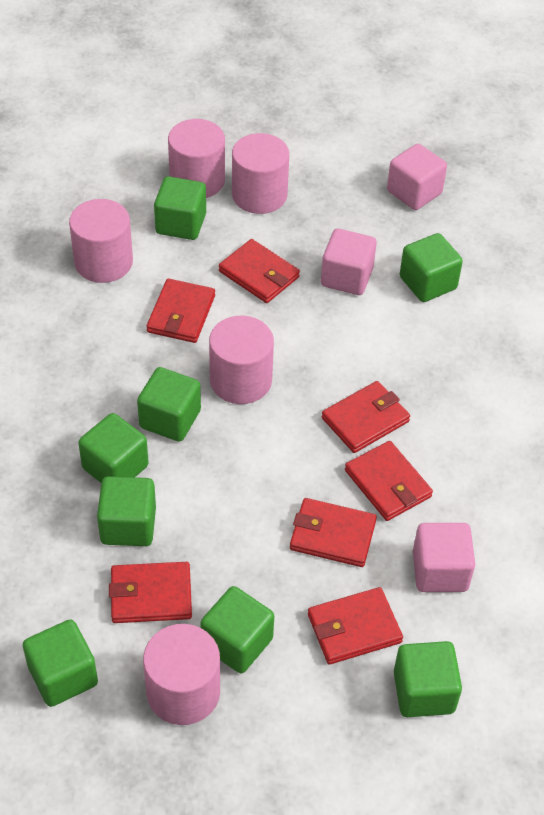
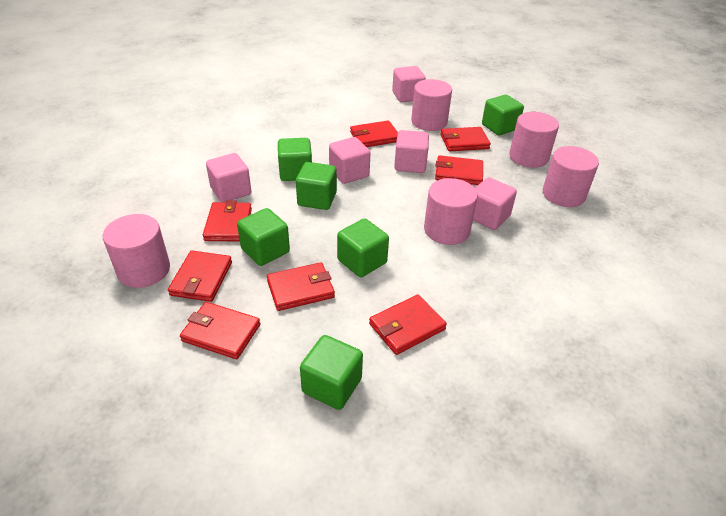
green cube: [23,619,98,707] [78,413,149,483] [97,476,156,546] [137,367,201,442] [154,176,206,240] [200,586,274,673] [394,641,462,717] [400,233,463,302] = 8 -> [237,208,290,266] [278,138,312,181] [296,162,337,210] [300,335,363,410] [337,218,389,277] [482,95,524,135] = 6
pink cube: [321,228,377,295] [387,144,447,210] [413,523,475,592] = 3 -> [206,153,251,202] [329,137,370,184] [392,66,426,102] [394,130,429,173] [473,177,517,230] = 5
red wallet: [109,562,192,623] [146,278,215,343] [219,239,300,303] [290,498,377,567] [308,587,403,665] [322,381,410,453] [345,441,433,521] = 7 -> [168,250,232,302] [180,302,260,359] [203,200,252,242] [267,262,335,311] [350,120,398,147] [369,294,447,355] [435,155,483,185] [440,127,491,151] = 8

